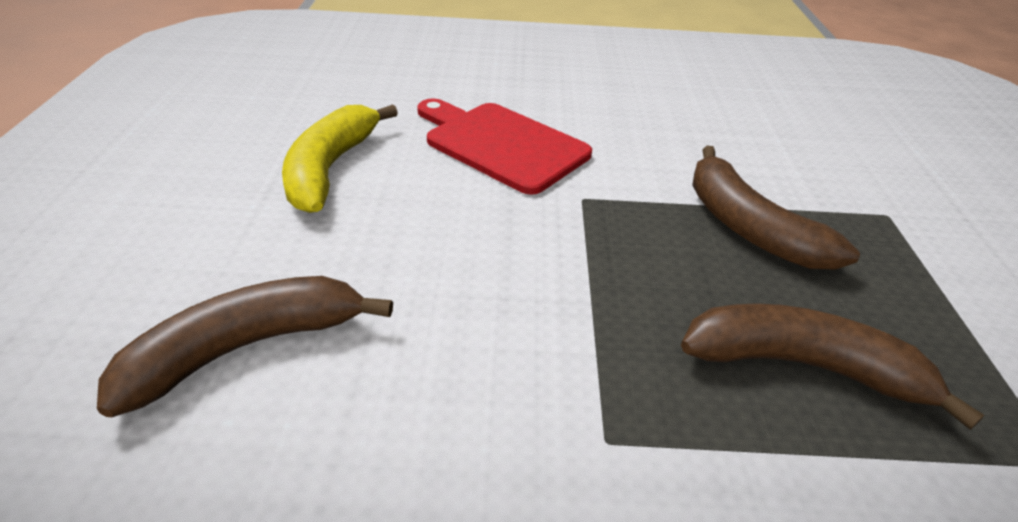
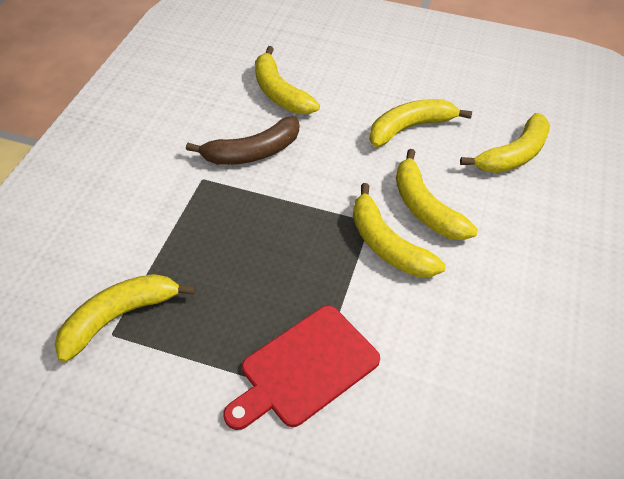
brown banana: [97,276,393,417] [681,303,984,430] [692,145,860,270] = 3 -> [186,116,299,165] = 1
yellow banana: [282,104,398,213] = 1 -> [55,274,195,362] [255,46,320,114] [353,183,446,277] [369,99,472,147] [396,149,478,240] [460,113,550,173] = 6

